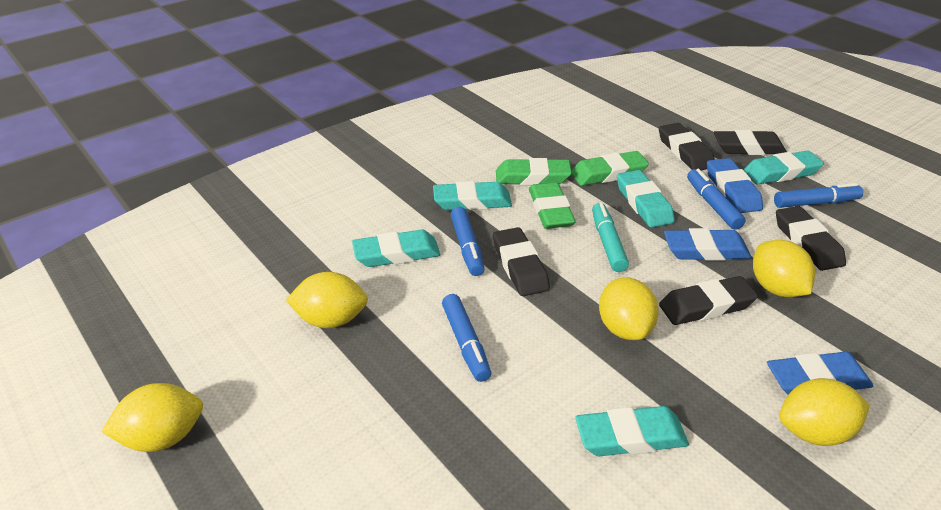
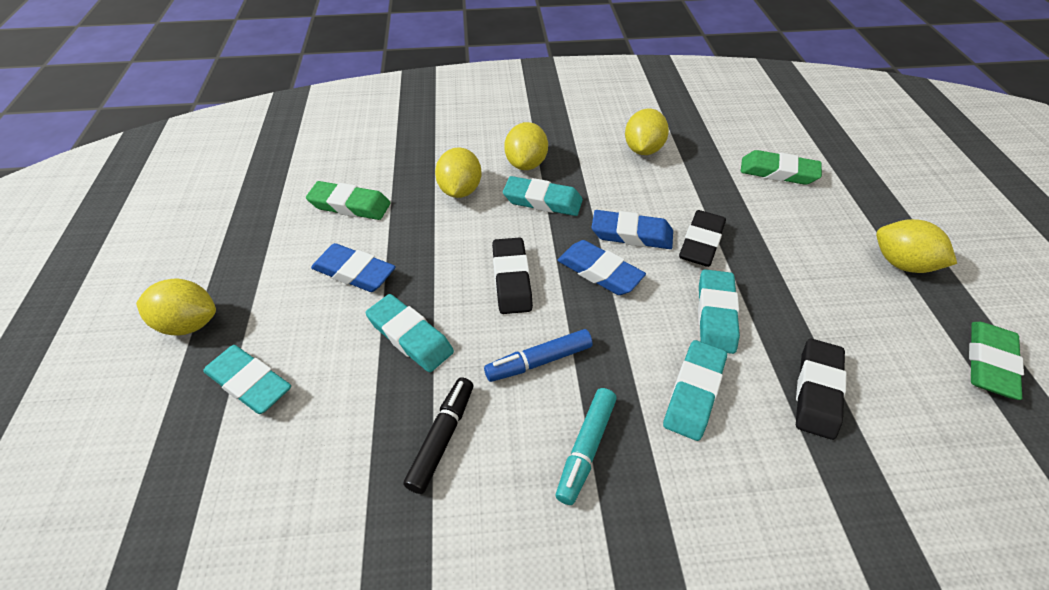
black eraser: [493,227,550,296] [659,123,715,171] [659,276,758,325] [714,130,787,155] [776,206,846,271] = 5 -> [492,238,533,314] [679,210,726,267] [796,339,847,440] = 3
black marker: none = 0 -> [403,377,473,494] = 1
blue marker: [442,294,491,382] [451,207,485,276] [687,169,745,230] [774,183,863,208] = 4 -> [484,329,593,382] = 1

